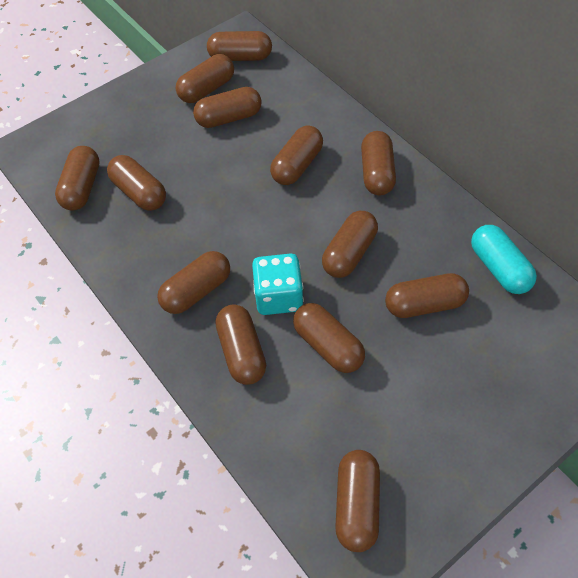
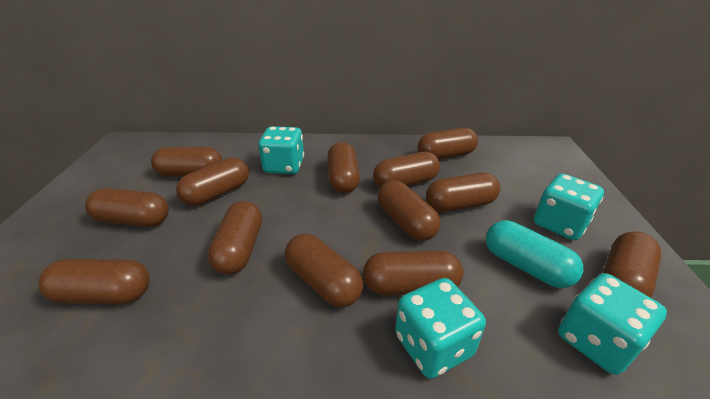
turquoise dice: [252,253,304,315] = 1 -> [258,126,304,174] [395,278,486,379] [534,173,604,240] [558,273,667,375] = 4

